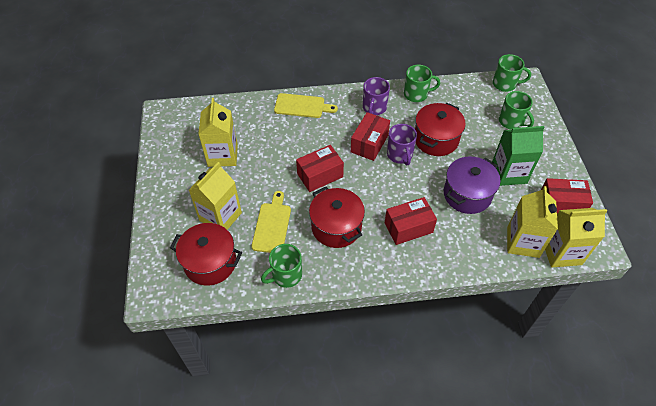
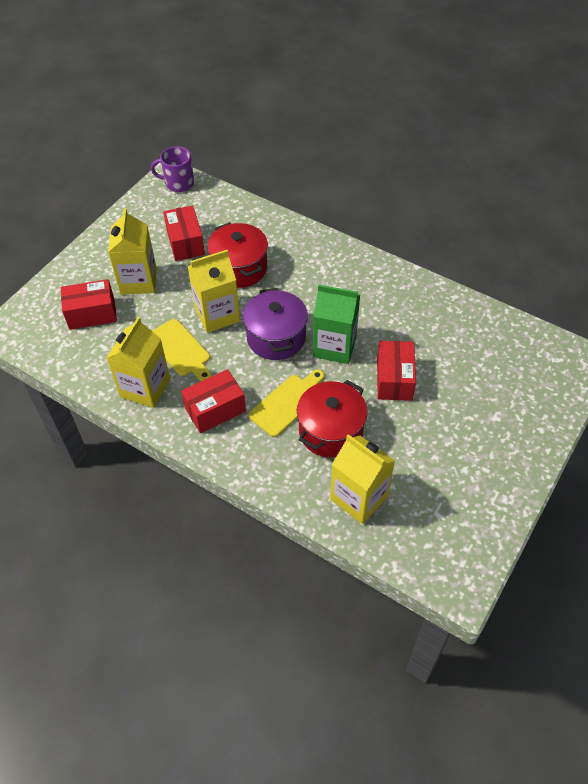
green mug: [261,244,302,288] [404,65,440,102] [493,54,531,92] [499,91,534,130] = 4 -> none = 0
purple mug: [363,77,390,115] [387,124,417,165] = 2 -> [151,146,194,192] = 1
red pot: [170,223,242,286] [309,187,365,248] [415,103,466,156] = 3 -> [207,222,268,288] [297,380,368,458] = 2

